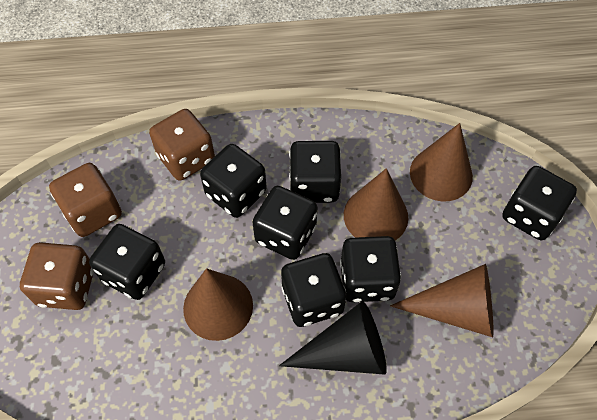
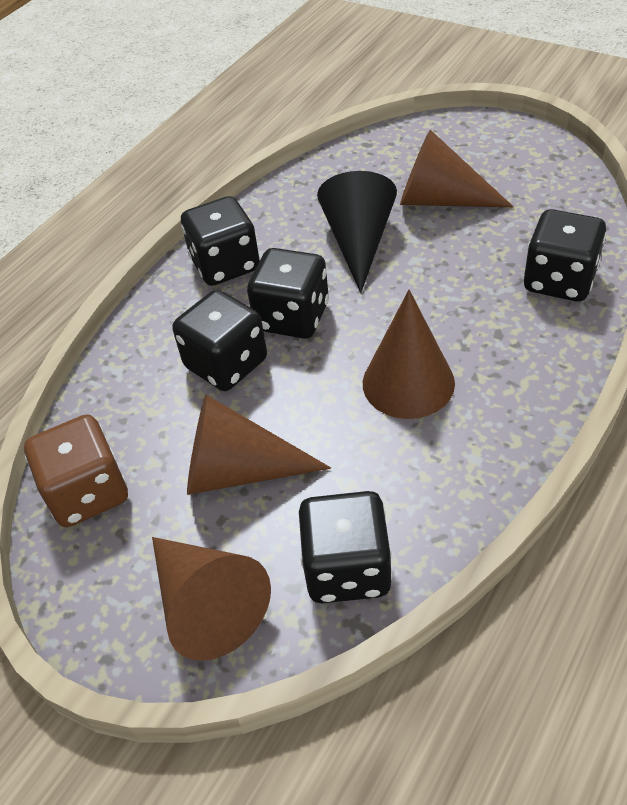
black dice: [89,224,165,300] [200,144,267,218] [252,186,317,260] [281,253,346,327] [289,141,341,203] [340,236,401,302] [502,166,577,240] = 7 -> [172,290,267,391] [181,196,260,286] [247,248,329,339] [299,491,392,603] [524,209,606,302] = 5
brown dice: [20,242,94,310] [49,163,122,237] [149,109,215,181] = 3 -> [24,414,128,527] = 1

